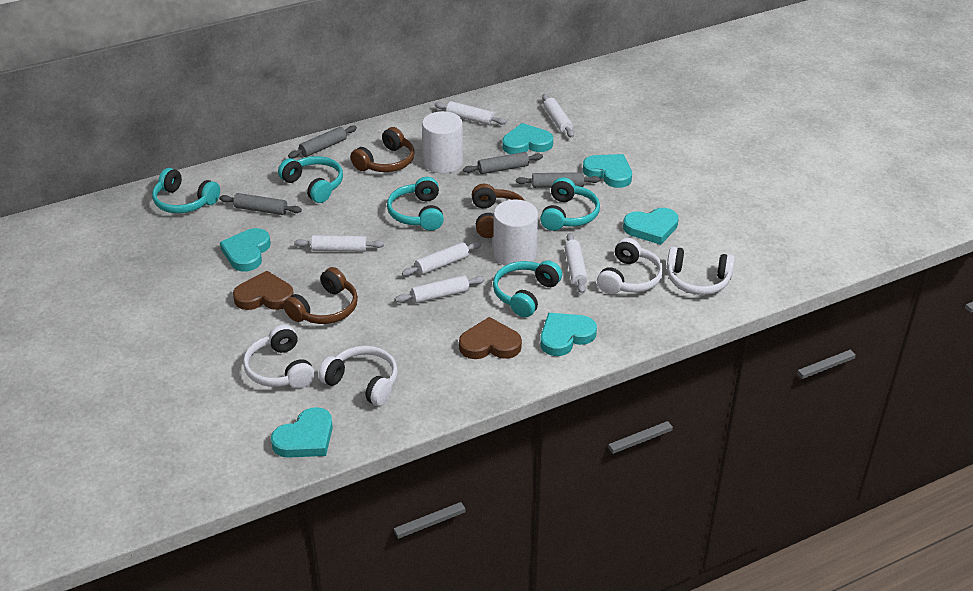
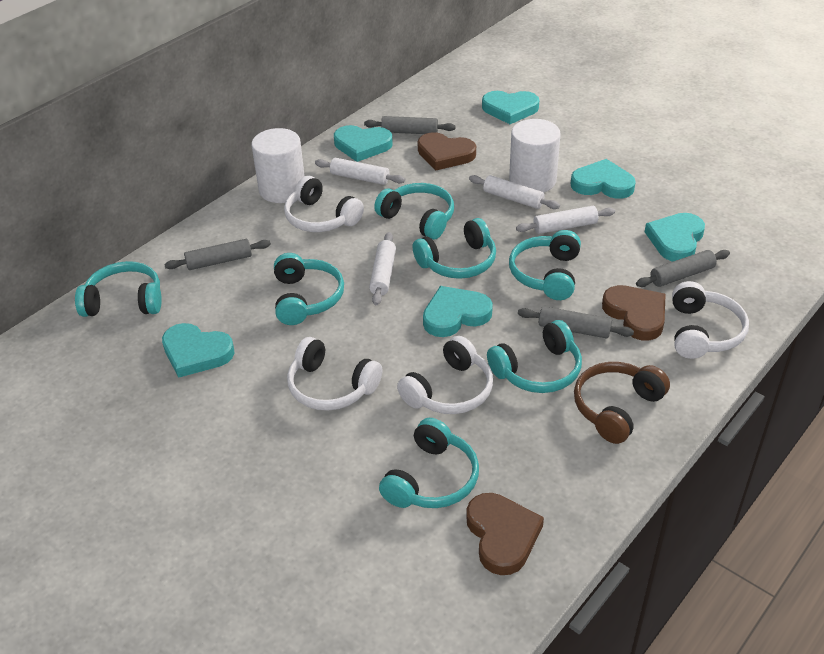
brown headphones: [283,267,358,324] [350,127,415,172] [472,184,525,238] = 3 -> [574,362,670,444] = 1
brown heart: [233,271,294,310] [459,317,522,359] = 2 -> [418,132,476,171] [466,493,544,575] [602,285,666,341] = 3
turquoise headphones: [152,168,220,213] [278,156,343,203] [387,177,444,231] [493,260,562,317] [540,177,600,231] = 5 -> [75,261,162,317] [274,253,344,325] [374,183,454,240] [379,418,479,508] [413,218,496,279] [487,320,582,393] [509,230,581,300] = 7
white rolling pin: [294,235,384,252] [395,275,485,303] [402,241,482,276] [434,101,507,125] [542,94,574,138] [564,233,588,294] = 6 -> [315,158,405,185] [369,232,396,305] [469,175,560,209] [516,206,615,234] = 4

